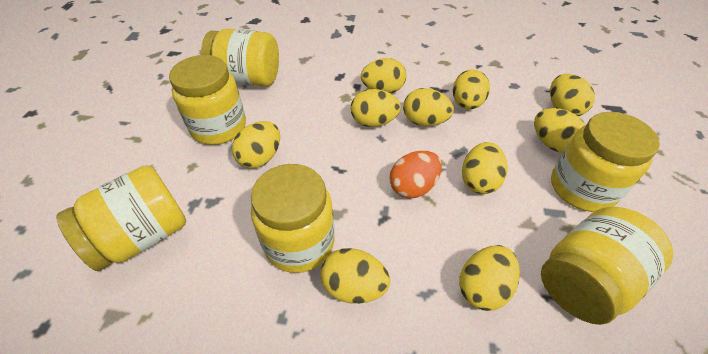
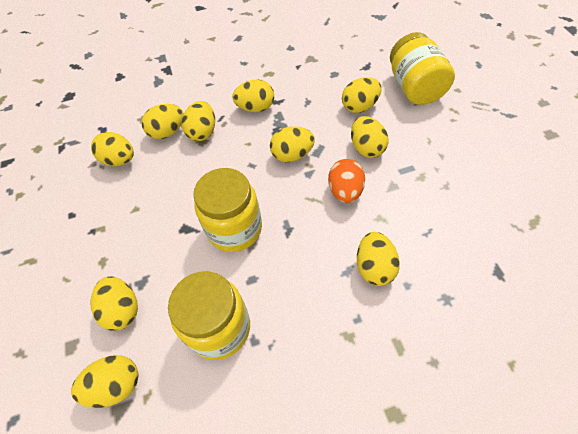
yellow jar: [56,165,186,271] [169,55,246,145] [201,28,279,87] [251,164,335,273] [541,207,673,325] [551,112,660,212] = 6 -> [168,271,250,360] [193,168,262,252] [390,32,455,105] = 3

